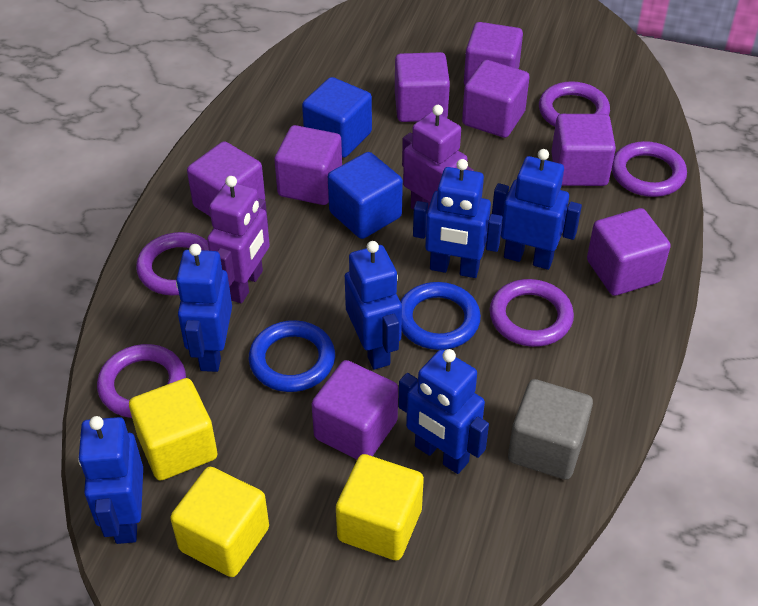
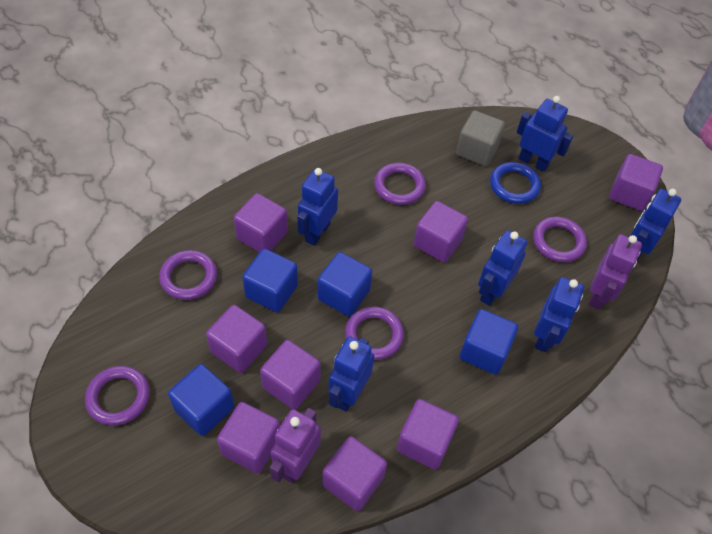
blue cube: [302,77,372,158] [328,152,403,239] = 2 -> [168,364,234,436] [242,249,298,312] [317,252,372,316] [460,309,518,375] = 4
blue ring: [249,320,335,392] [400,282,481,350] = 2 -> [490,162,541,204] = 1
yellow cube: [129,378,217,480] [170,467,269,577] [336,454,424,560] = 3 -> none = 0

